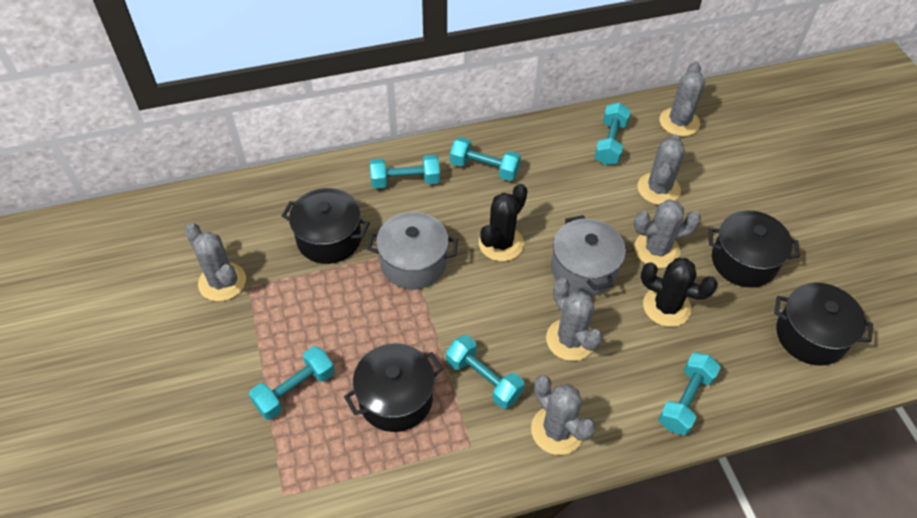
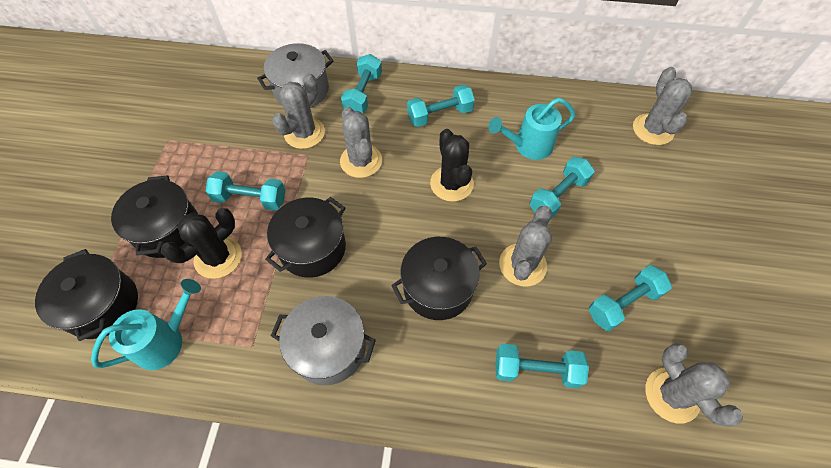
grey cactus: [185,223,246,301] [531,376,596,455] [546,278,603,361] [634,199,701,268] [638,134,685,205] [660,62,705,136] = 6 -> [272,73,325,149] [340,107,382,178] [499,205,552,286] [633,67,692,145] [645,343,743,427] = 5
turquoise watering can: none = 0 -> [91,279,201,370] [488,98,575,160] = 2

